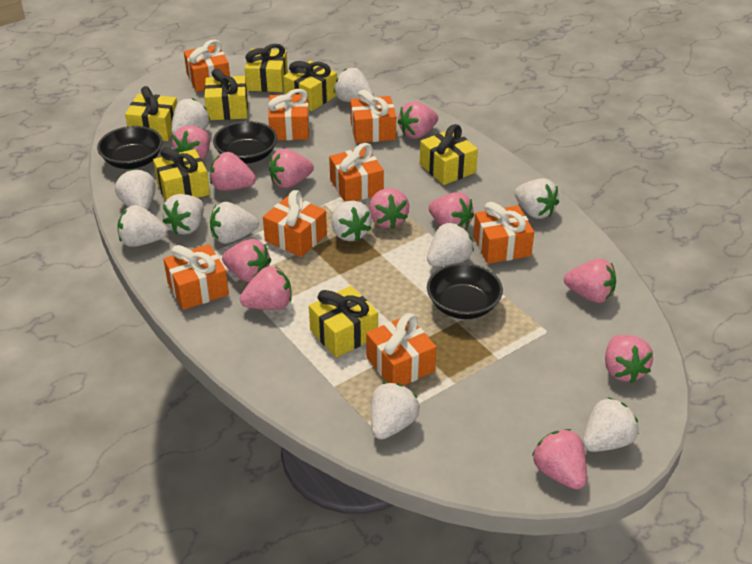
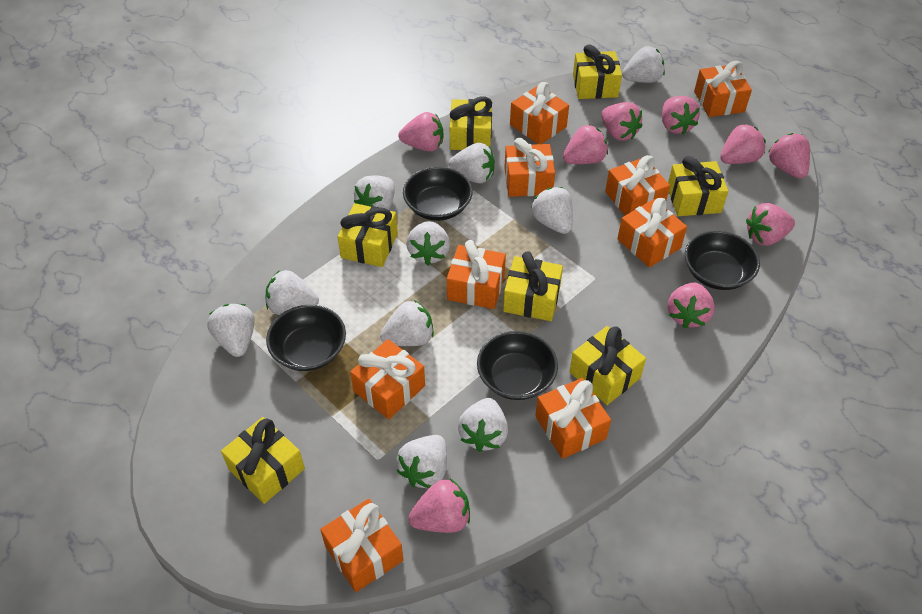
black bowl: [97,126,163,169] [213,121,277,164] [427,263,503,319] = 3 -> [266,305,346,371] [403,167,473,221] [477,331,558,400] [685,231,760,290] = 4
orange gift: [164,244,229,310] [184,39,230,92] [263,190,327,257] [268,89,309,140] [329,143,384,202] [350,89,396,143] [366,313,436,386] [473,202,534,264] = 8 -> [320,499,403,592] [350,339,425,419] [447,240,506,309] [504,138,555,197] [510,82,569,144] [535,378,611,459] [605,155,670,216] [617,198,687,267] [694,61,752,117] = 9
pink strawberry: [172,125,210,160] [210,152,256,191] [222,239,271,282] [240,266,292,310] [269,149,314,188] [369,188,409,229] [398,102,438,139] [429,192,474,230] [532,429,587,489] [564,258,616,303] [605,335,653,383] = 11 -> [398,112,443,152] [408,478,470,533] [563,125,608,164] [601,102,642,141] [662,96,700,134] [667,282,715,328] [720,124,766,164] [746,203,795,246] [768,133,810,179] = 9
white strawberry: [115,169,156,210] [117,205,168,247] [162,194,204,235] [171,98,211,135] [210,202,259,244] [331,201,372,241] [334,68,374,102] [371,382,420,440] [427,223,474,266] [514,178,559,219] [583,397,638,452] = 11 -> [207,304,255,357] [266,270,319,315] [354,175,395,210] [380,300,434,346] [397,435,447,488] [406,221,450,265] [449,143,495,183] [458,398,508,452] [531,187,573,234] [622,46,665,83] = 10

